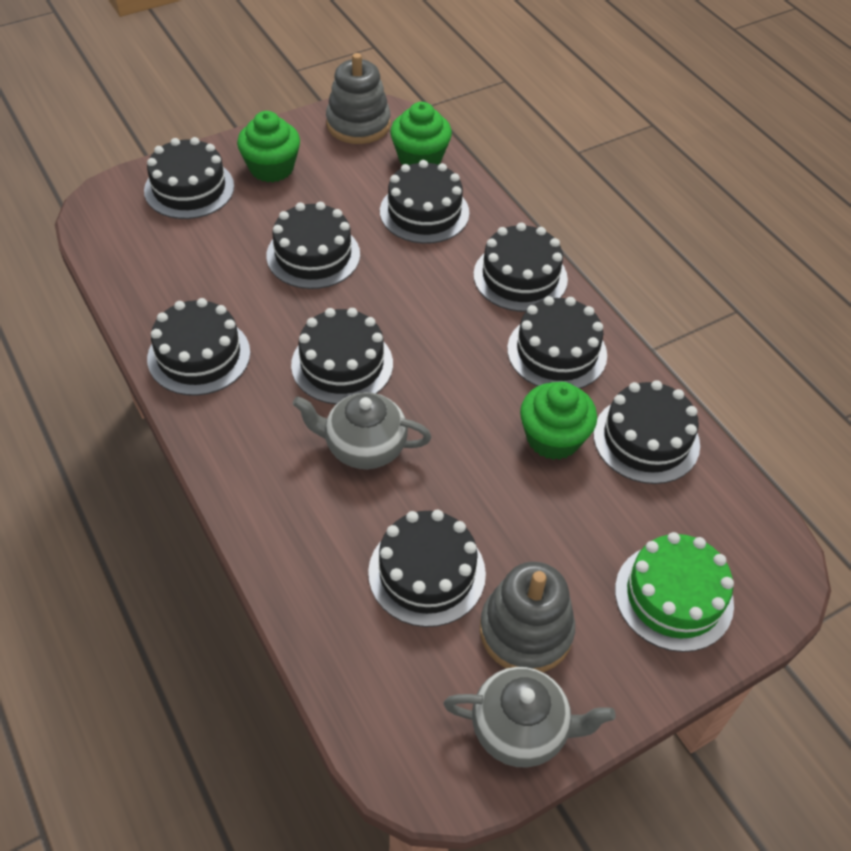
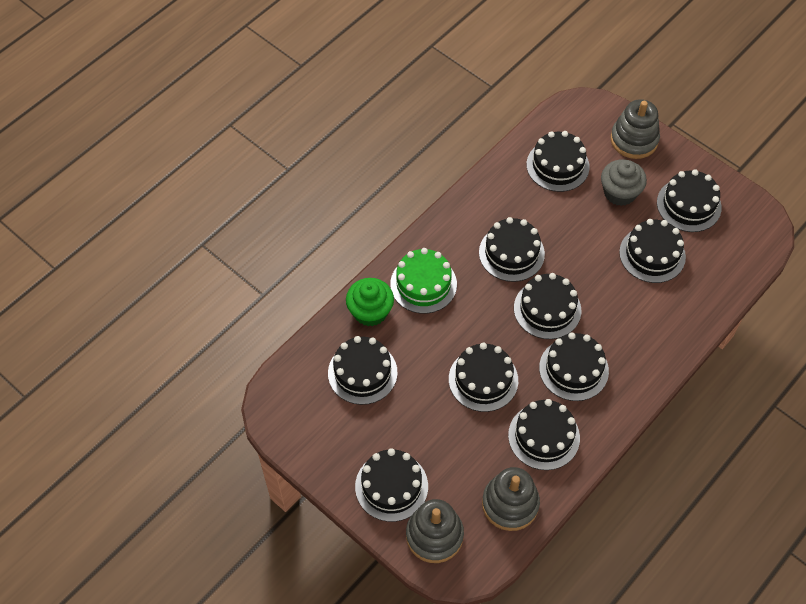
black cake: [144,137,234,219] [147,298,250,396] [266,202,360,289] [291,308,393,404] [368,510,486,627] [380,160,469,244] [473,223,568,312] [507,296,607,389] [593,380,700,484] = 9 -> [328,336,398,405] [355,448,428,522] [449,343,518,412] [479,217,545,282] [508,399,580,470] [514,273,581,339] [526,131,590,192] [539,332,609,401] [619,219,686,283] [657,169,722,232] = 10
green cupcake: [237,111,300,182] [390,102,452,165] [520,382,597,460] = 3 -> [346,278,394,326] = 1
grey cupcake: none = 0 -> [601,159,647,206] = 1
grey stacking toy: [326,53,391,144] [480,562,575,672] = 2 -> [406,499,464,563] [482,467,540,531] [610,99,660,159] = 3
grey teapot: [292,392,431,469] [444,667,616,767] = 2 -> none = 0

